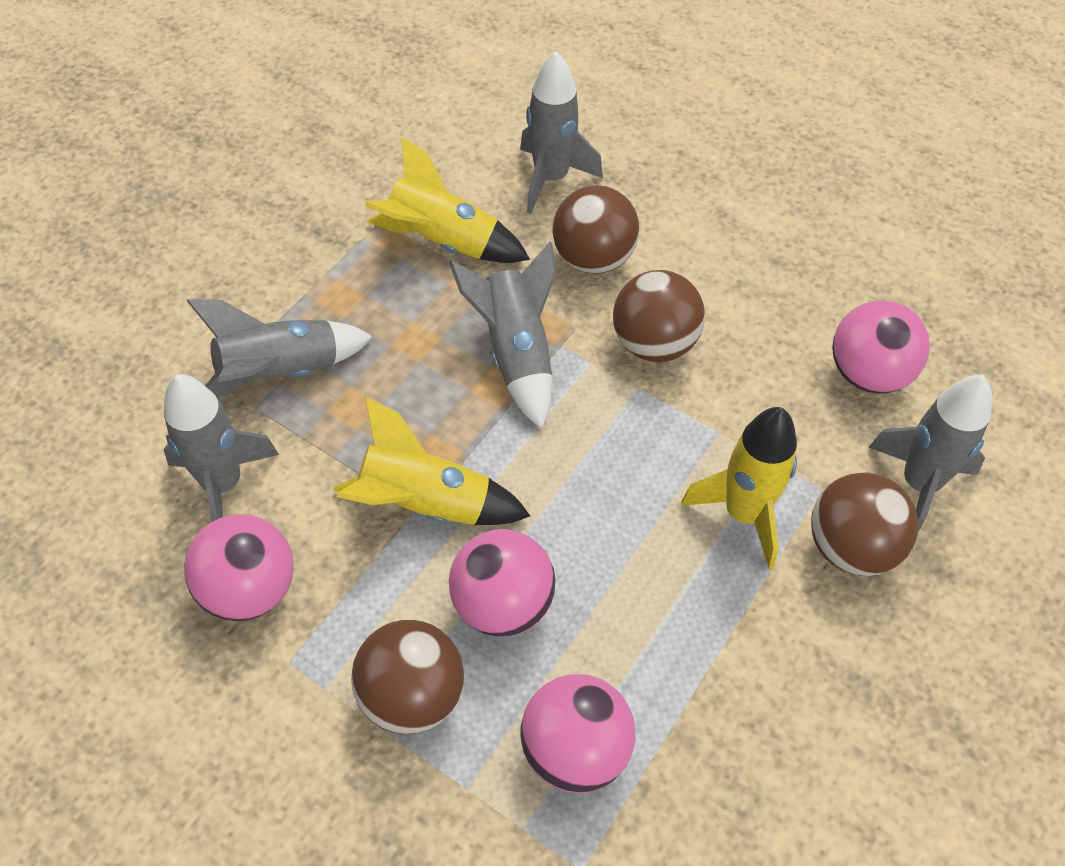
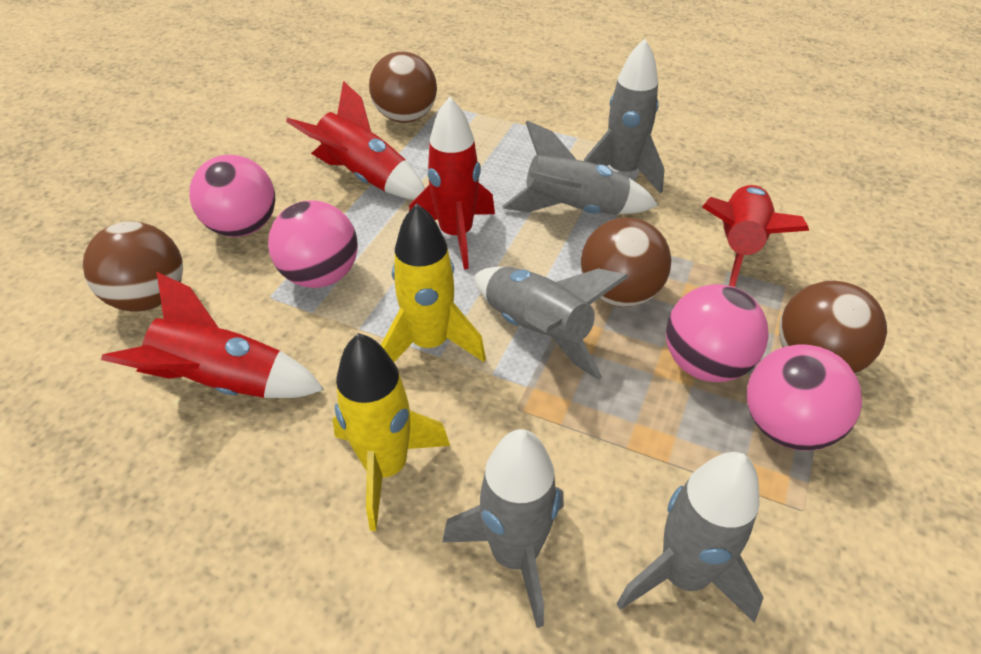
red rocket: none = 0 -> [101,272,324,398] [286,81,425,200] [409,97,495,269] [702,185,809,287] = 4
yellow rocket: [333,397,530,525] [365,137,530,263] [681,407,797,569] = 3 -> [333,333,450,531] [381,203,486,362] = 2

